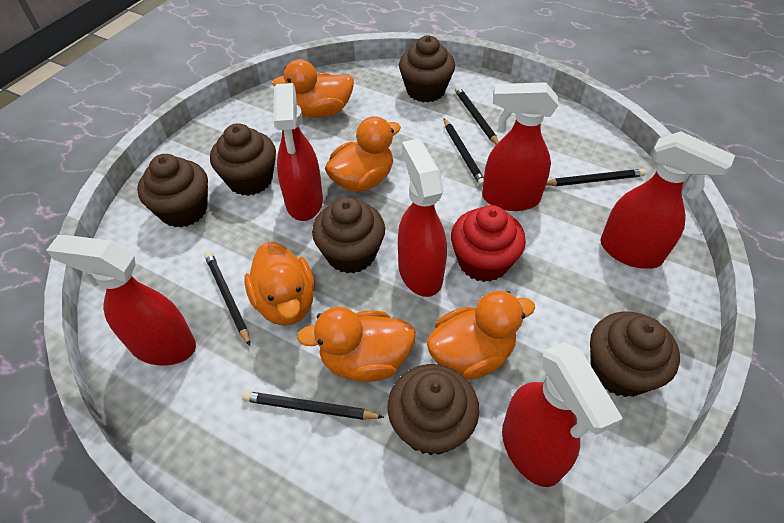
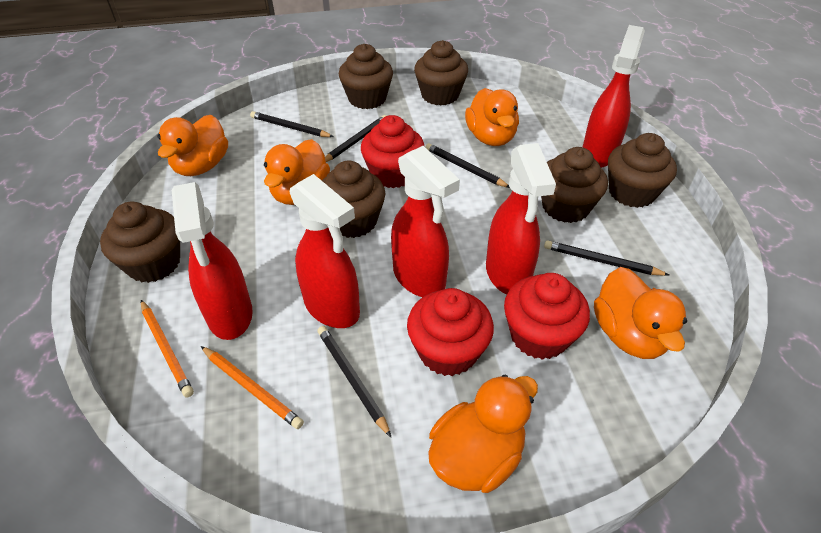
orange pencil: none = 0 -> [141,300,194,397] [201,346,304,429] = 2
red cupcake: [451,205,526,282] = 1 -> [361,115,424,188] [407,288,494,376] [504,273,590,360] = 3
red spray bottle: [46,235,196,366] [273,83,323,221] [398,139,447,297] [482,82,558,211] [502,343,623,487] [600,131,735,269] = 6 -> [172,182,253,340] [290,174,360,328] [391,146,460,297] [486,143,556,294] [583,25,645,168] = 5

